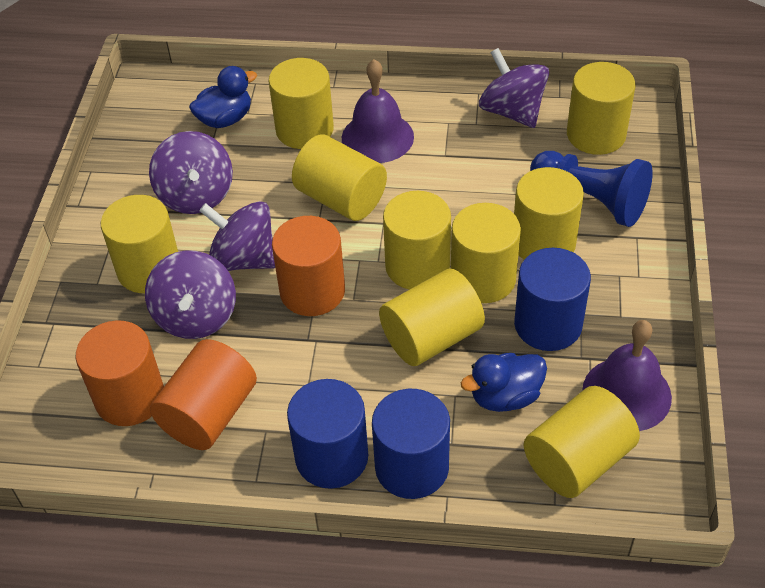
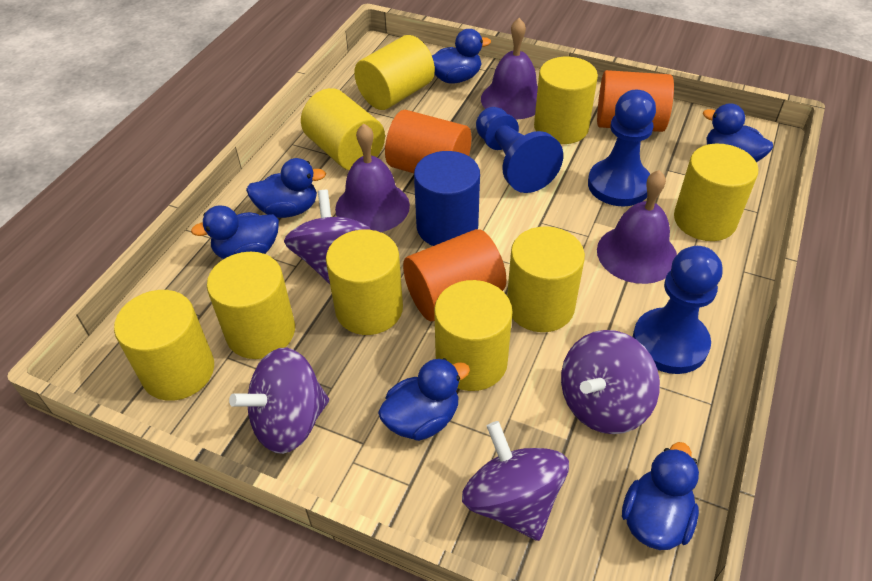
blue cylinder: [287,379,368,489] [372,389,450,499] [514,248,591,351] = 3 -> [414,151,480,246] = 1
blue duck: [189,66,257,128] [461,353,547,412] = 2 -> [191,205,279,259] [246,158,326,218] [378,358,470,441] [432,29,491,83] [622,442,699,550] [703,103,773,162] = 6
blue pawn: [530,151,653,227] = 1 -> [476,107,563,193] [588,90,656,206] [633,246,722,374] = 3
purple bell: [342,59,414,163] [582,320,672,431] = 2 -> [335,123,410,232] [481,18,538,120] [597,170,677,284] = 3

